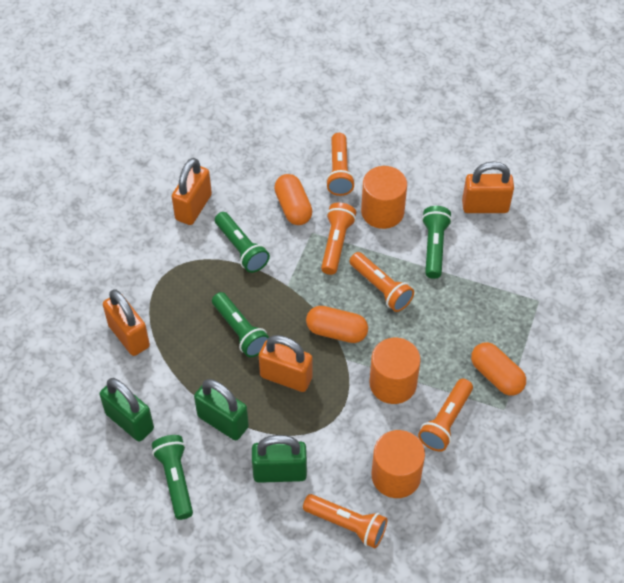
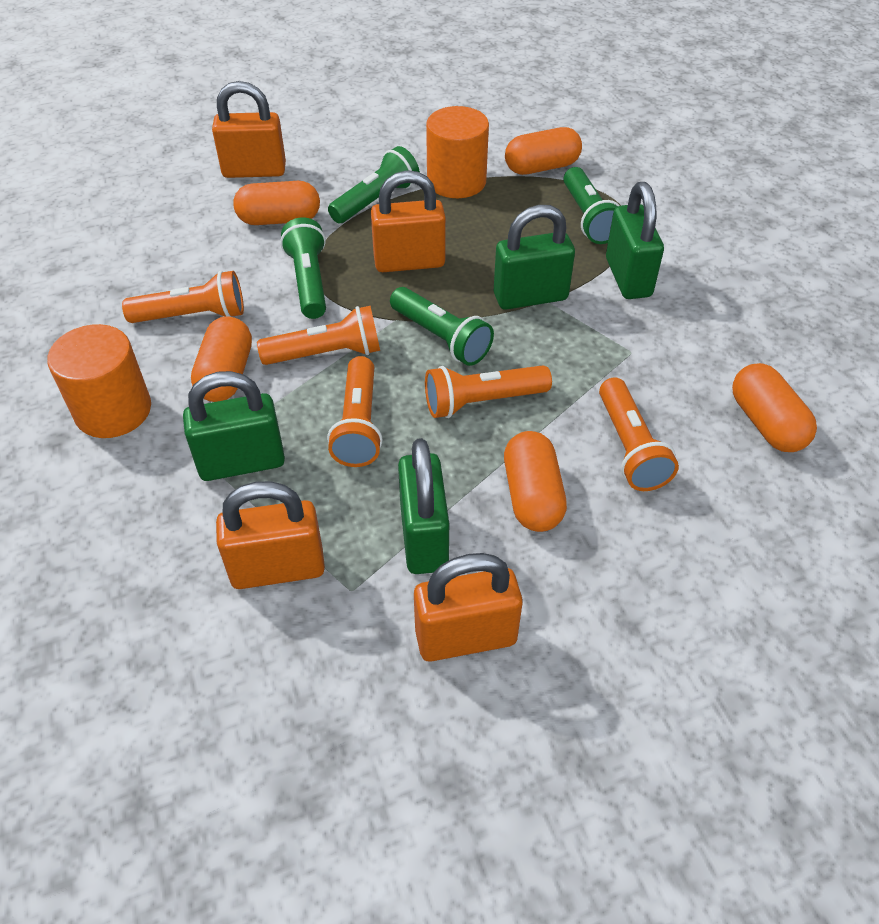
green padlock: [99,378,154,442] [194,379,249,441] [252,435,307,483] = 3 -> [183,371,285,481] [398,438,449,574] [494,205,575,310] [606,182,664,299] = 4
orange capsule: [274,174,312,225] [306,306,368,343] [471,342,526,396] = 3 -> [191,316,252,402] [233,181,320,225] [504,431,567,532] [505,127,582,175] [732,363,817,452] = 5
orange cylinder: [361,166,407,229] [370,338,421,404] [372,430,425,498] = 3 -> [47,324,151,438] [426,106,489,198] = 2

